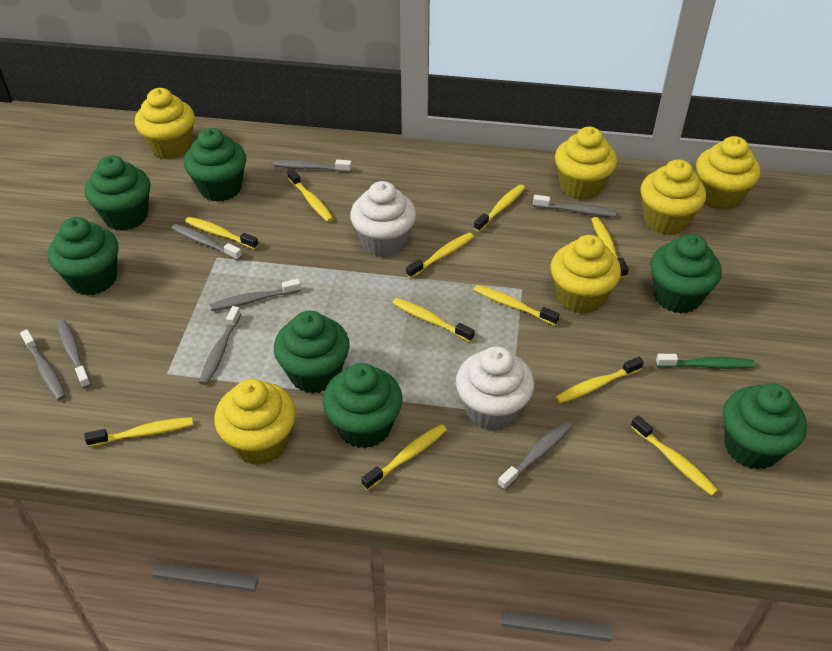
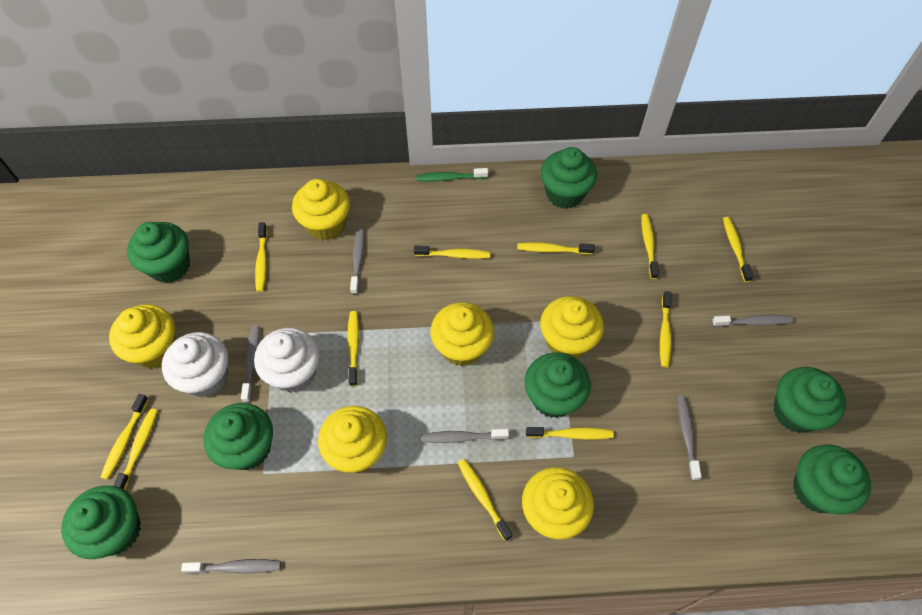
grey toothbrush: [20,329,66,401] [57,320,91,389] [172,224,242,261] [199,306,241,385] [210,279,301,311] [273,160,352,172] [498,421,572,490] [533,195,617,217] = 8 -> [181,559,281,574] [241,325,260,402] [350,228,365,294] [421,429,509,443] [677,395,702,480] [712,315,793,327] = 6

